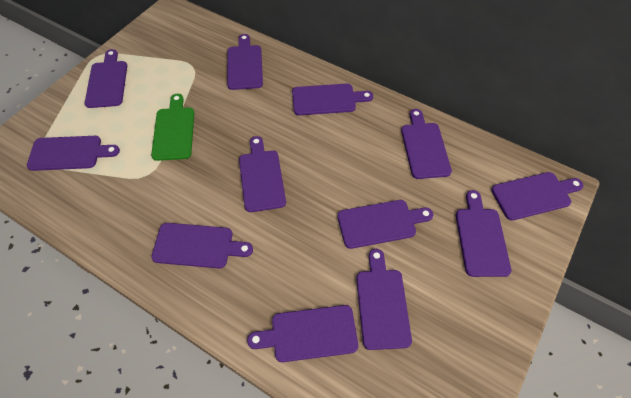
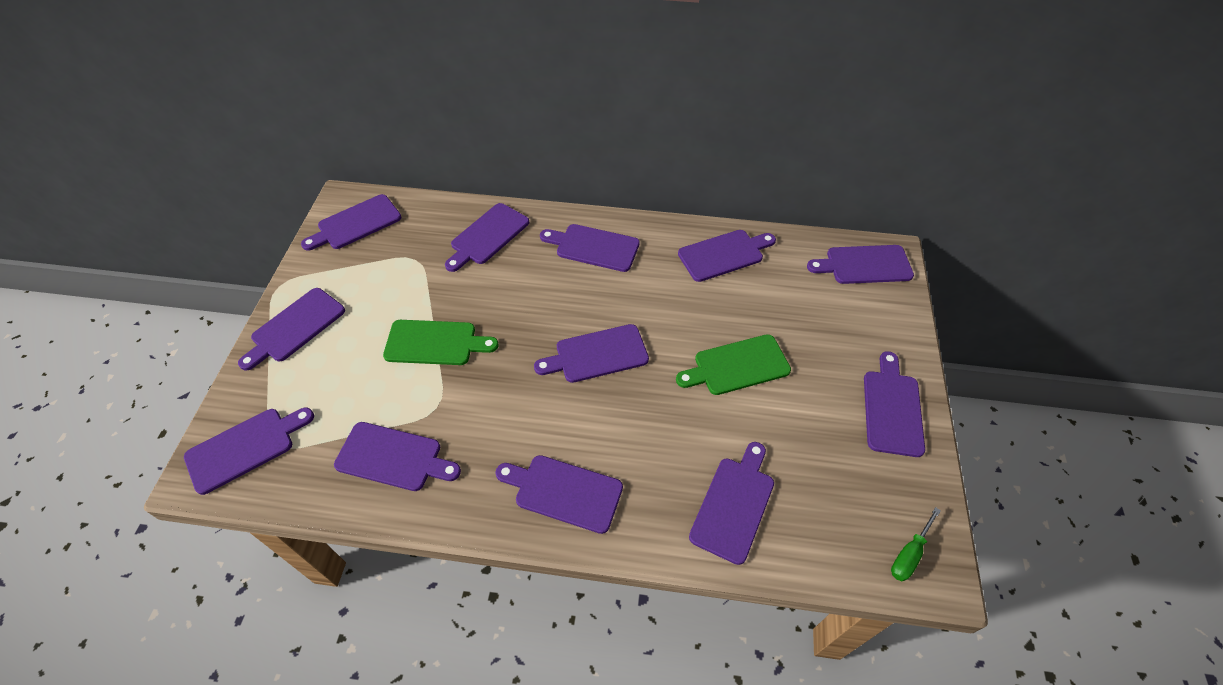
green cutting board: [151,94,194,161] = 1 -> [383,320,499,365] [676,334,791,395] = 2
green screwdriver: none = 0 -> [891,507,941,582] = 1

